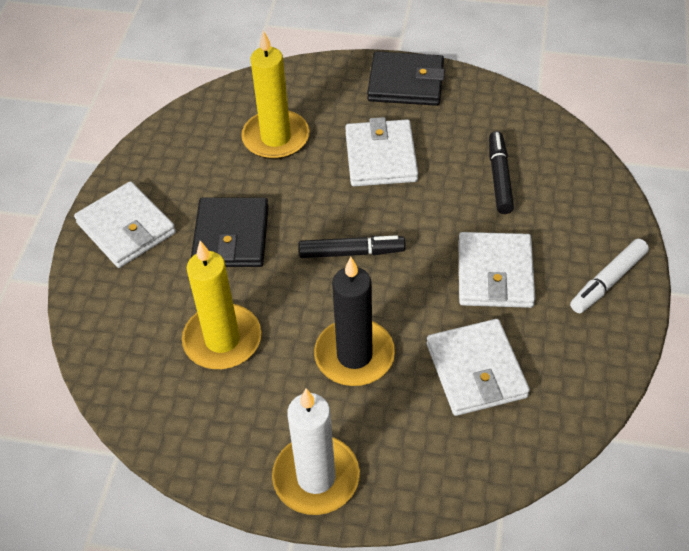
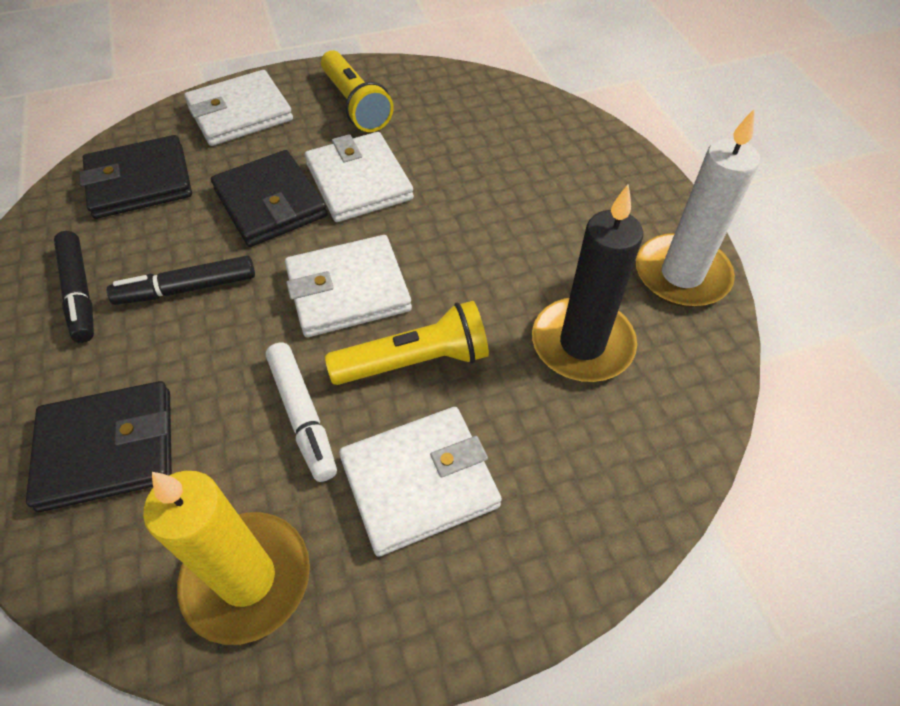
black wallet: [191,197,269,267] [367,51,445,106] = 2 -> [26,381,172,512] [79,135,192,219] [211,150,328,247] = 3
yellow candle: [182,241,261,369] [241,30,309,159] = 2 -> [143,471,310,645] = 1
yellow flashlight: none = 0 -> [321,50,394,132] [325,301,489,385] = 2

